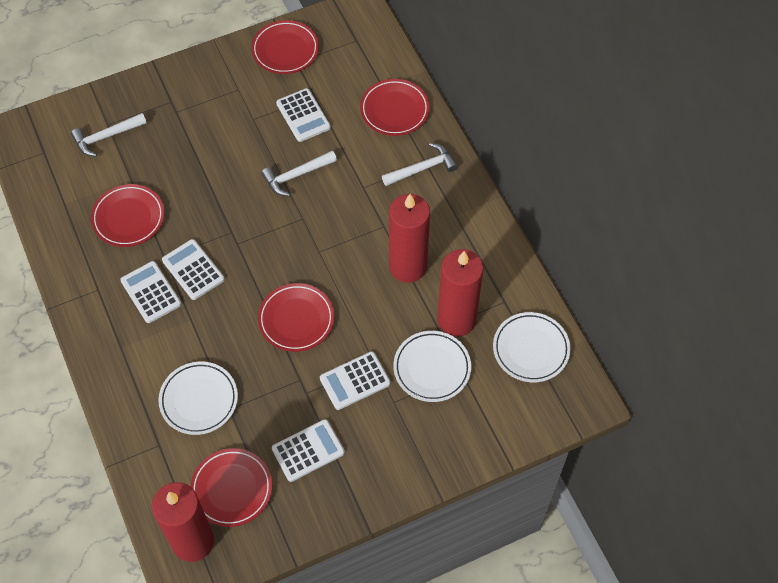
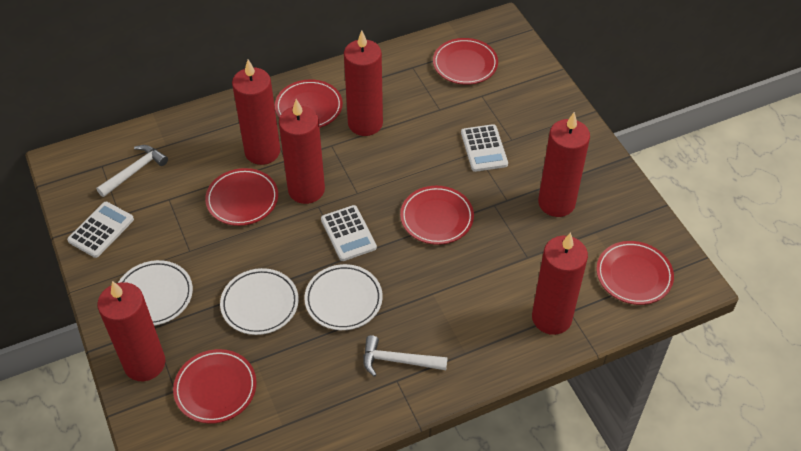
red candle: [152,482,214,562] [389,194,430,283] [437,249,484,337] = 3 -> [97,281,165,381] [232,60,280,165] [279,99,325,204] [344,30,383,136] [532,232,588,335] [538,112,590,217] = 6
red plate: [91,184,164,247] [190,448,272,527] [251,20,319,74] [258,283,334,352] [360,79,430,136] = 5 -> [173,349,257,424] [205,168,278,226] [275,79,343,128] [400,186,474,245] [433,38,498,85] [596,241,674,305] = 6
white calculator: [120,261,181,323] [162,239,225,300] [272,419,345,482] [276,88,331,142] [320,351,391,410] = 5 -> [67,202,134,258] [321,205,377,261] [461,124,508,172] = 3
white hammer: [71,113,147,157] [261,151,337,196] [382,143,458,186] = 3 -> [96,145,168,197] [363,335,448,377] = 2

